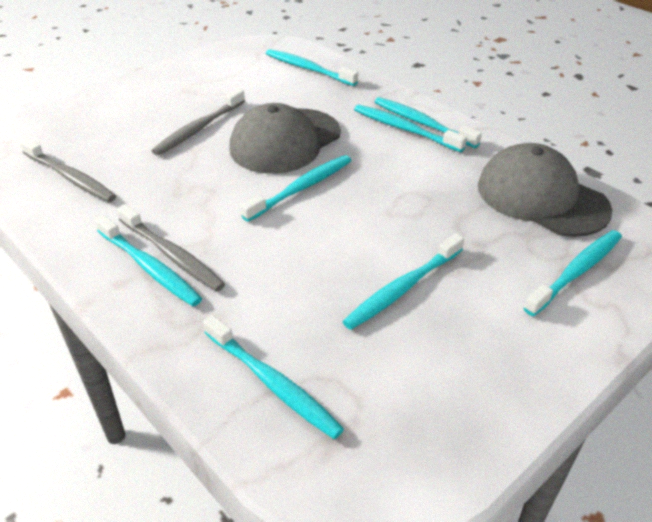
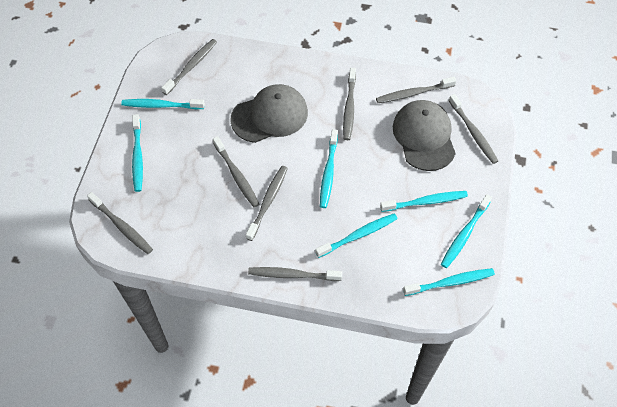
grey toothbrush: [20,138,116,202] [117,204,225,292] [151,89,245,156] = 3 -> [87,192,153,254] [161,39,217,95] [213,136,259,208] [246,166,288,241] [248,267,342,281] [343,68,356,140] [376,77,456,103] [449,94,498,164] = 8
turquoise toothbrush: [95,215,202,306] [203,315,344,439] [241,155,352,222] [266,49,358,86] [342,233,464,330] [354,105,467,152] [375,97,482,148] [524,230,622,316] = 8 -> [121,99,205,109] [132,114,143,192] [315,214,397,258] [320,129,338,208] [380,191,468,212] [403,268,495,296] [441,194,492,268] = 7

